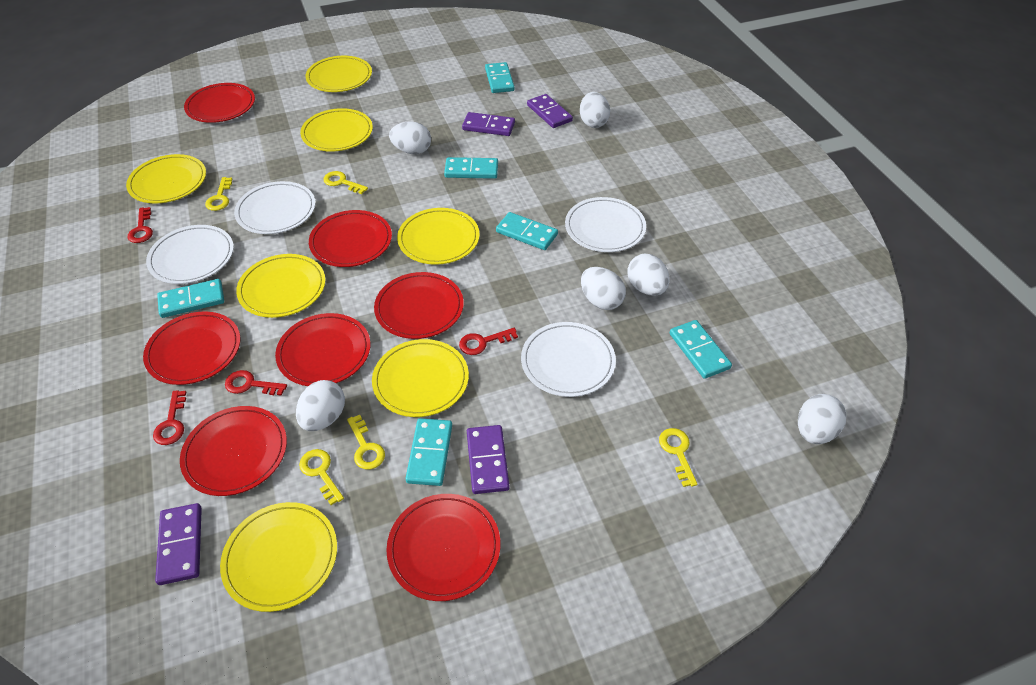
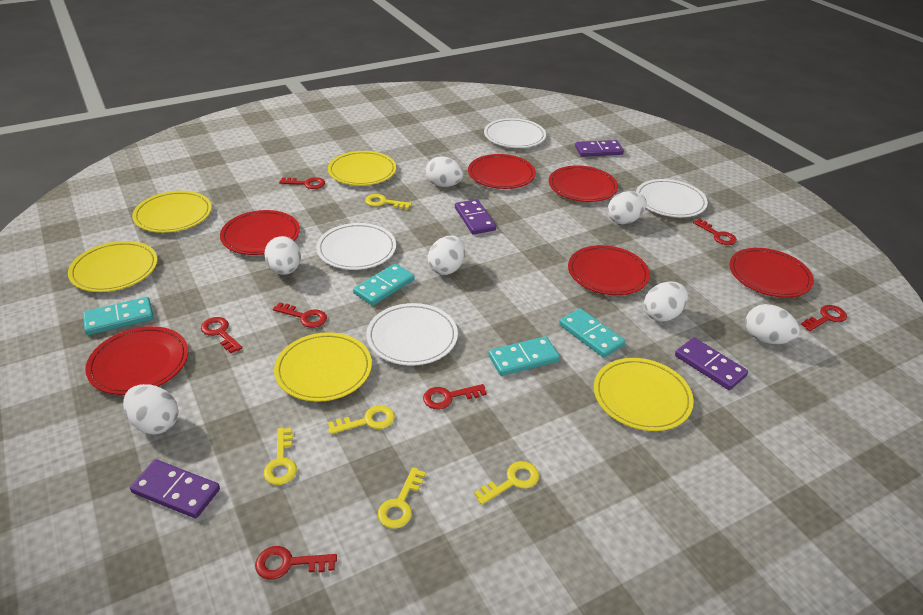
red key: [128,207,153,243] [153,390,186,445] [225,370,287,396] [459,328,518,355] = 4 -> [201,317,242,353] [255,546,337,580] [273,302,327,328] [279,177,325,189] [423,384,487,409] [693,219,737,245] [801,305,847,331] = 7
red plate: [143,312,240,385] [180,406,287,496] [184,83,255,123] [275,313,370,386] [309,210,392,267] [374,272,464,339] [386,494,500,601] = 7 -> [85,326,188,395] [220,210,300,255] [468,154,536,189] [549,165,618,202] [568,245,650,295] [729,248,814,298] = 6
turquoise domino: [157,279,224,318] [406,418,452,486] [444,157,498,179] [485,62,515,93] [496,212,558,250] [670,320,732,379] = 6 -> [83,297,153,335] [353,264,415,306] [488,336,560,376] [559,308,625,358] = 4
white egg: [296,380,345,431] [389,121,431,154] [580,92,610,128] [581,267,626,310] [627,254,670,296] [798,394,847,444] = 6 -> [123,384,179,435] [264,236,301,275] [426,156,463,187] [428,235,465,275] [608,191,647,224] [644,281,688,322] [745,304,800,344] = 7
yellow plate: [126,154,206,203] [220,502,337,612] [236,254,325,318] [300,108,373,152] [305,56,372,92] [372,339,469,417] [397,208,480,265] = 7 -> [68,241,157,292] [132,191,212,233] [274,332,372,402] [328,151,396,186] [594,358,694,431] = 5

